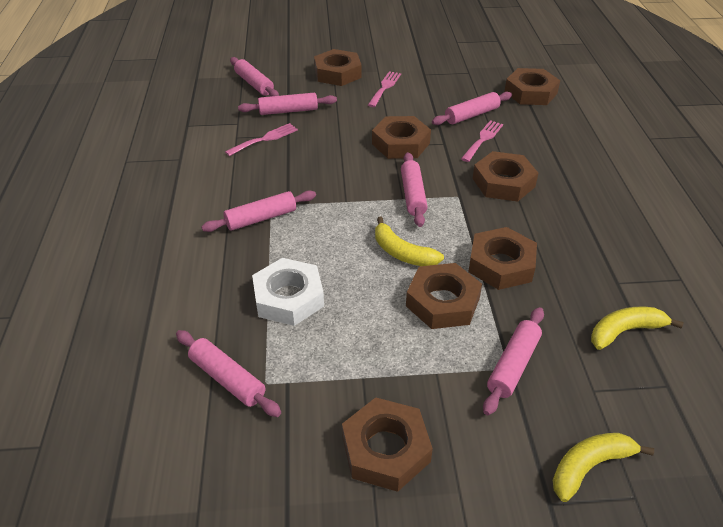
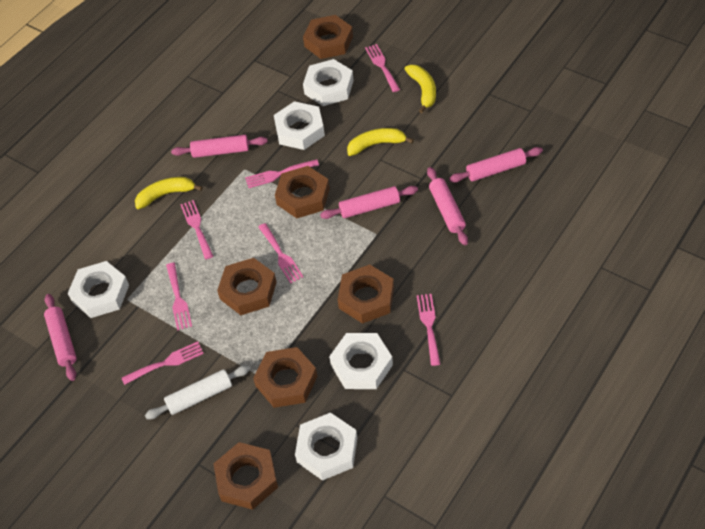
brown nut: [314,49,362,86] [342,397,433,492] [372,116,431,159] [406,263,482,329] [468,227,537,290] [472,151,539,202] [504,68,560,105] = 7 -> [213,442,278,510] [217,258,277,315] [253,347,318,408] [275,166,330,218] [303,15,353,59] [337,264,394,324] = 6
pink fork: [225,123,298,156] [368,71,401,107] [461,120,503,162] = 3 -> [122,342,204,385] [166,263,192,330] [180,200,213,259] [245,159,319,188] [258,223,304,284] [365,44,400,92] [417,294,440,366] = 7
pink rolling pin: [176,330,281,417] [201,190,316,232] [230,57,279,96] [238,93,337,115] [401,152,428,227] [432,92,512,125] [483,307,544,416] = 7 -> [44,294,77,381] [171,135,268,158] [320,186,418,219] [427,167,468,245] [449,147,543,183] = 5
white nut: [252,258,324,326] = 1 -> [68,261,129,318] [274,101,325,150] [295,412,357,481] [303,59,354,106] [329,333,393,389] = 5
white rolling pin: none = 0 -> [145,365,250,419] = 1

